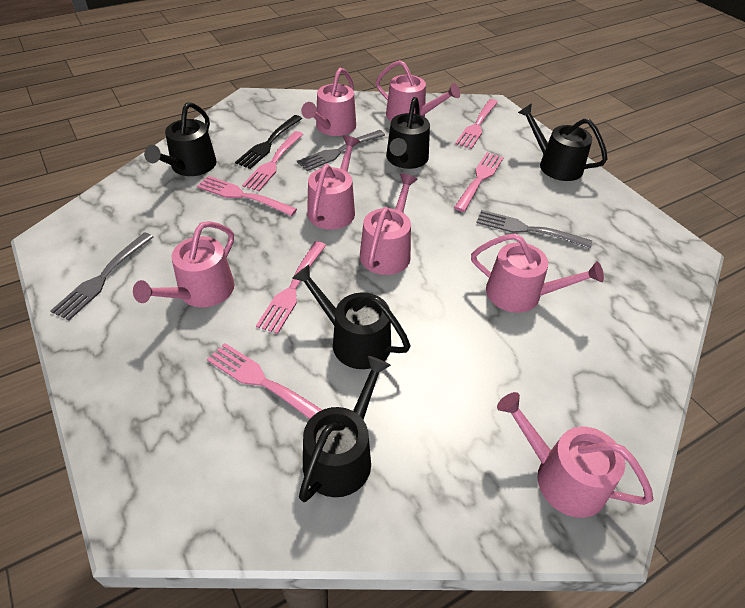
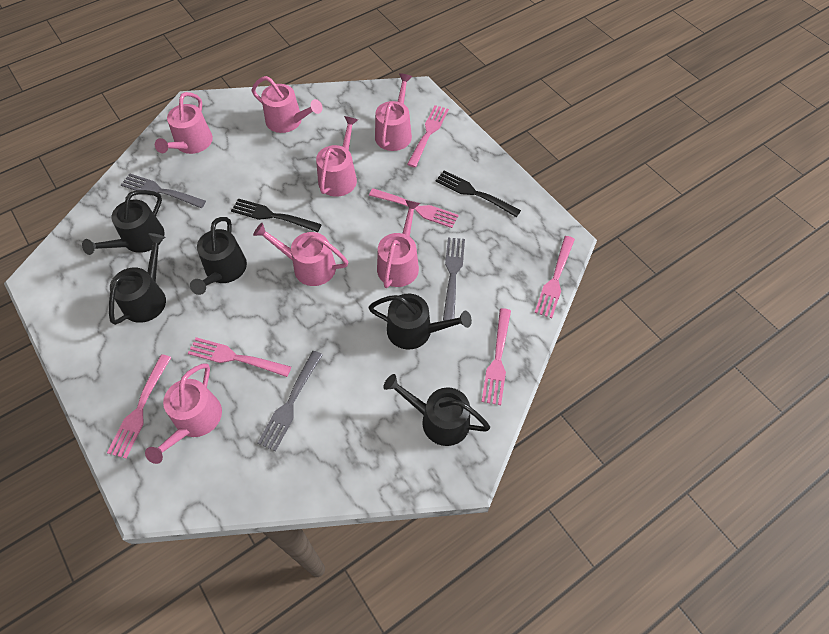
black fork: [235,115,302,169] = 1 -> [231,198,322,232] [436,170,521,217] = 2

